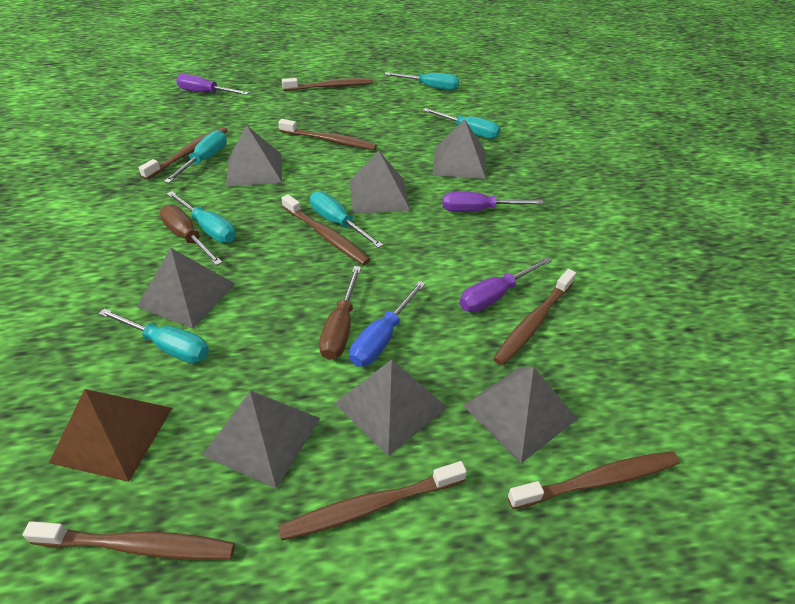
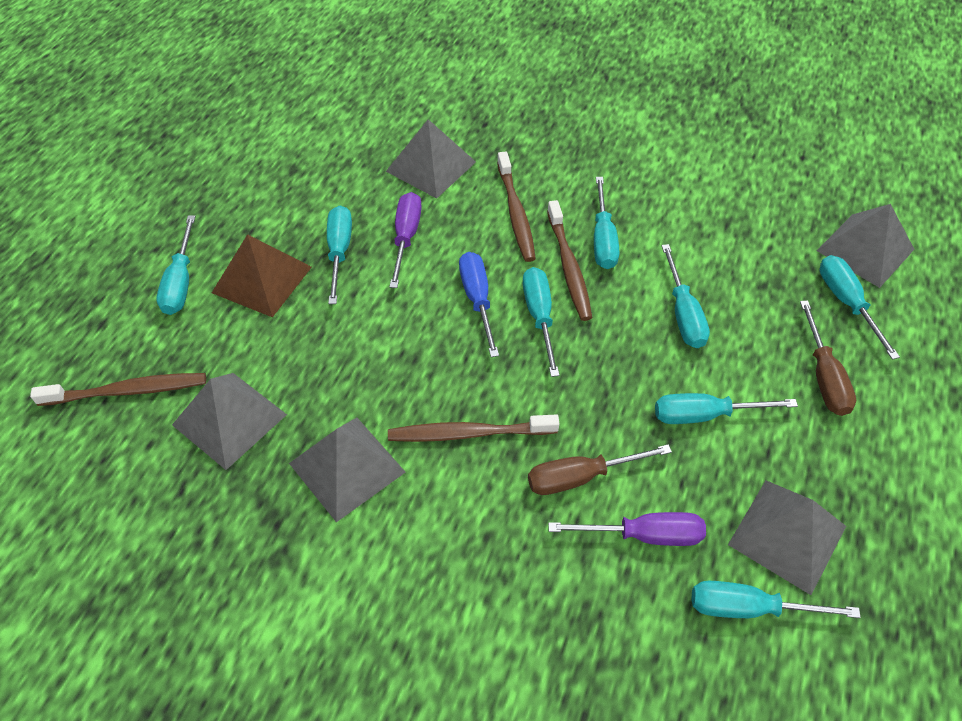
brown toothbrush: [23,521,235,560] [139,127,228,180] [278,119,377,150] [278,461,467,541] [281,194,370,265] [282,78,373,91] [494,269,576,366] [507,451,680,509] = 8 -> [30,373,206,406] [388,414,559,442] [497,151,536,262] [547,200,592,321] = 4
grey pyramid: [137,248,235,329] [202,391,320,489] [226,125,282,187] [335,359,448,456] [349,151,410,214] [432,119,486,179] [463,367,577,463] = 7 -> [172,373,287,470] [289,418,405,522] [386,119,476,199] [728,480,846,595] [817,204,914,288] = 5
purple screwdriver: [176,74,249,95] [442,192,544,212] [460,257,552,312] = 3 -> [389,192,422,288] [548,512,706,546] = 2
turquoise screwdriver: [99,308,209,363] [164,130,227,183] [167,191,236,243] [310,191,383,248] [384,72,459,90] [423,108,501,139] = 6 -> [157,216,196,315] [327,206,352,304] [523,267,559,377] [594,177,619,269] [655,393,798,424] [661,244,710,348] [691,581,861,618] [820,255,900,360] = 8

